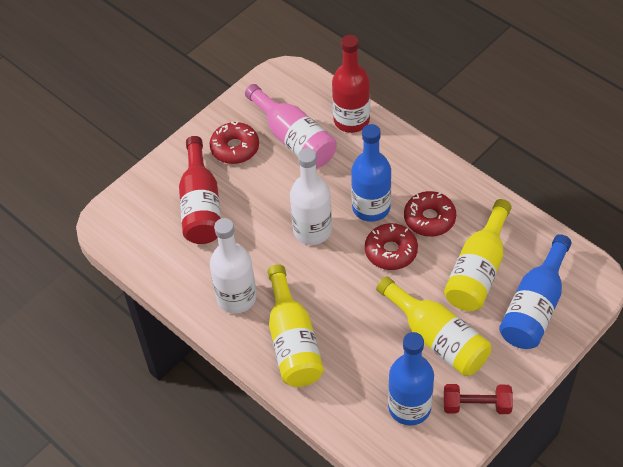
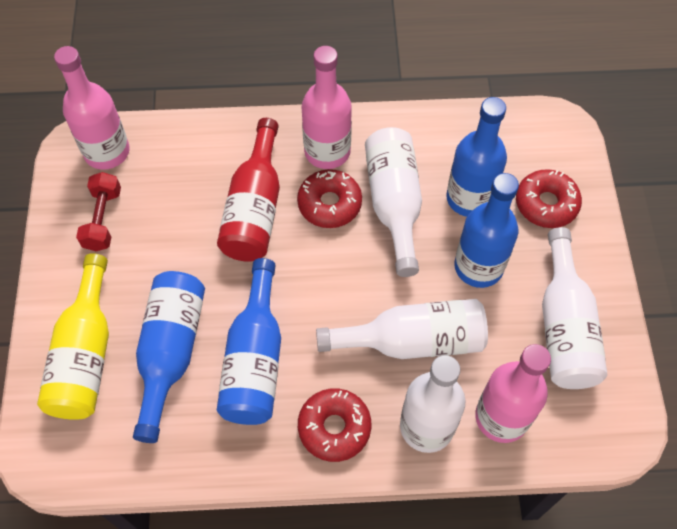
blue bottle: [351,124,391,222] [388,332,434,426] [499,234,572,349] = 3 -> [133,271,205,443] [217,258,281,425] [446,97,507,217] [455,173,519,288] = 4
pink bottle: [245,84,337,168] = 1 -> [54,46,130,170] [302,46,352,169] [475,344,551,443] = 3
red bottle: [179,136,221,244] [332,35,370,133] = 2 -> [217,118,280,262] = 1
white bottle: [210,218,256,314] [290,148,332,245] = 2 -> [316,299,488,359] [365,127,422,277] [400,355,466,453] [542,227,607,389] = 4
yellow bottle: [267,264,324,387] [376,276,491,376] [444,199,512,311] = 3 -> [37,253,109,420] = 1

